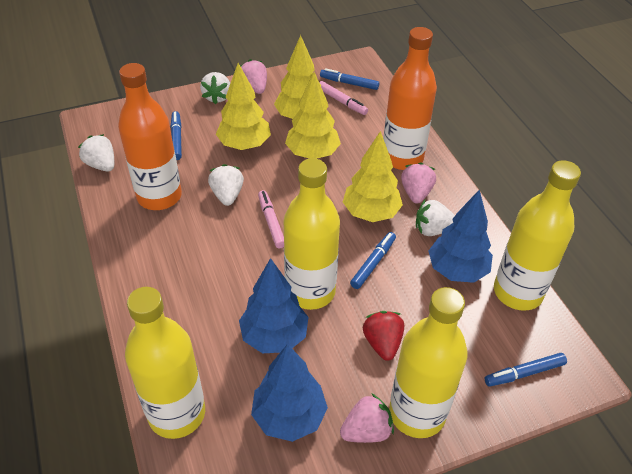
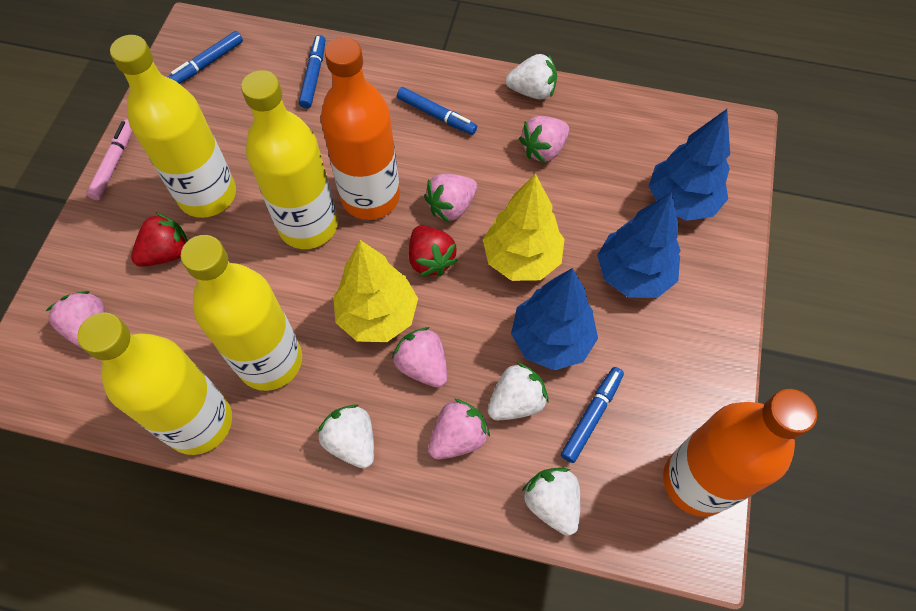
pink marker: [258,190,284,248] [319,81,368,115] = 2 -> [86,119,132,200] = 1
pink strawberry: [241,59,267,94] [340,394,394,443] [401,163,436,203] = 3 -> [46,291,105,348] [392,327,447,388] [424,174,477,222] [428,399,490,460] [519,116,569,163] = 5
red strawberry: [363,311,404,361] = 1 -> [131,212,187,267] [409,226,458,277] = 2
yellow tree: [216,63,271,150] [274,35,321,119] [285,72,341,159] [343,131,403,222] = 4 -> [333,240,418,342] [483,174,565,281] = 2

